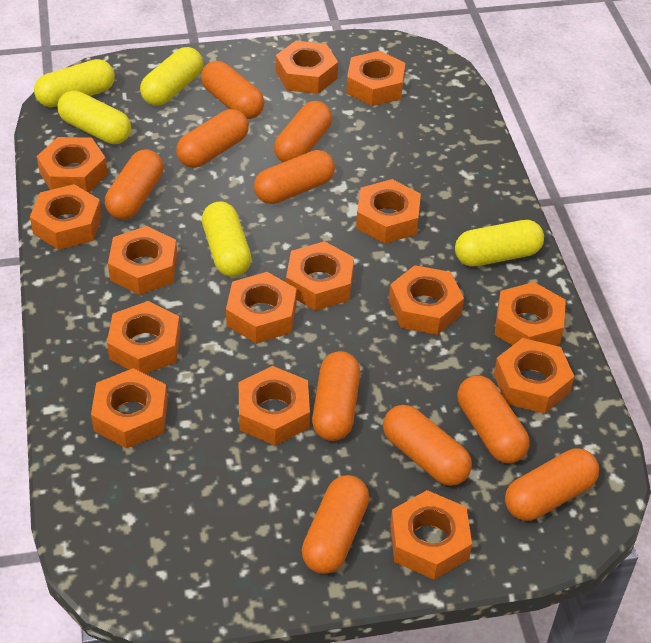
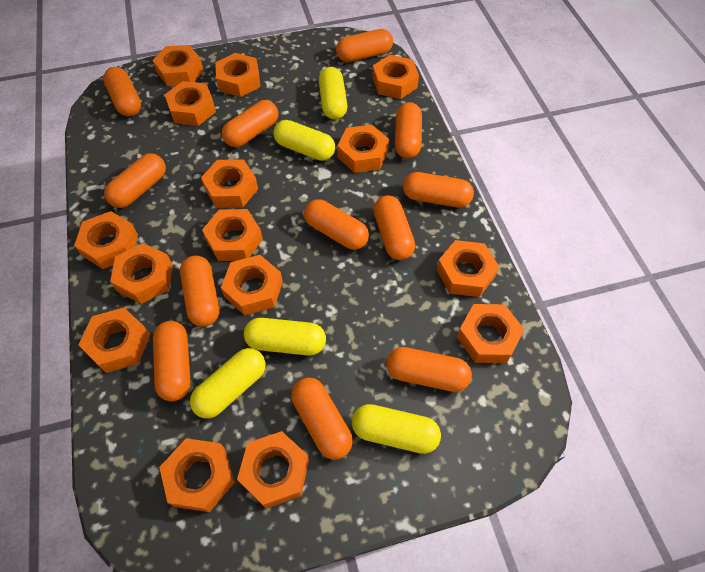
orange capsule: [105,149,164,220] [176,109,249,168] [201,61,264,119] [254,150,335,204] [274,101,332,162] [302,475,369,574] [312,351,360,441] [383,405,472,486] [458,376,530,463] [505,448,599,521] = 10 -> [103,67,141,117] [104,153,166,208] [153,321,191,401] [180,255,219,327] [222,100,278,147] [291,377,353,460] [304,199,369,250] [336,29,393,62] [373,195,415,260] [386,347,472,392] [395,102,422,158] [403,172,474,208] = 12

